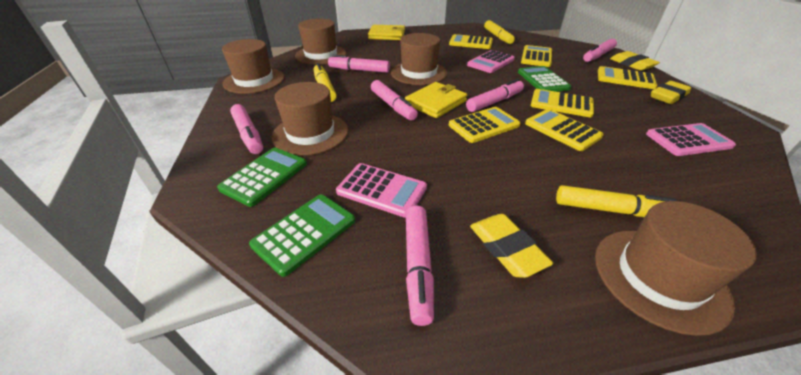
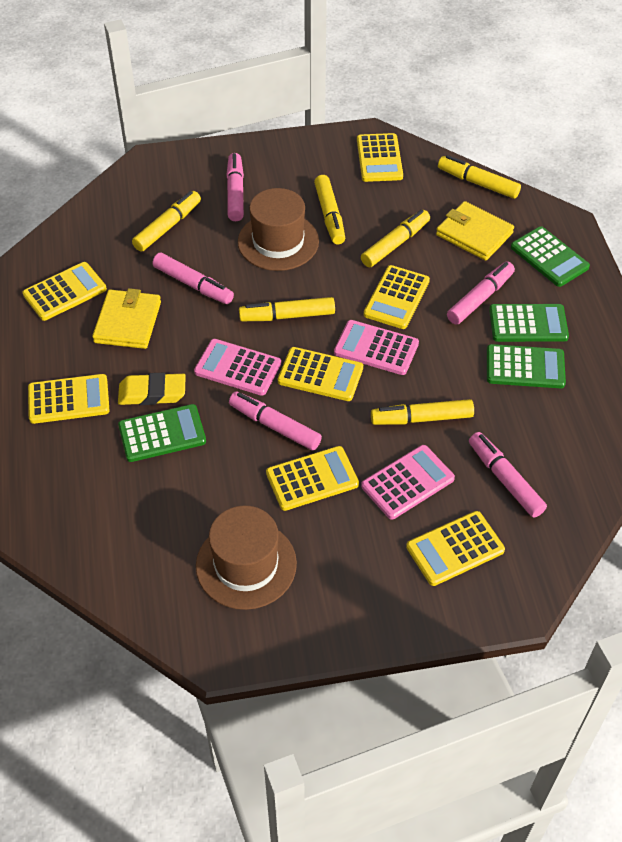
brown hat: [222,39,284,94] [272,82,348,155] [295,19,347,65] [391,33,447,85] [595,201,757,336] = 5 -> [196,506,297,610] [238,188,319,271] = 2
green calculator: [217,148,307,207] [249,194,355,277] [518,66,571,92] = 3 -> [118,404,206,462] [487,344,566,388] [489,304,569,342] [511,226,590,287] = 4
pink marker: [230,104,263,154] [328,55,390,73] [371,80,418,121] [406,205,434,326] [466,79,524,112] [583,39,617,62] = 6 -> [153,253,234,304] [226,153,244,221] [229,391,322,451] [447,262,515,324] [469,432,547,518] = 5
yellow calculator: [449,34,493,49] [449,107,520,143] [521,45,552,67] [525,109,604,151] [531,89,594,117] [598,66,657,89] = 6 -> [22,262,107,321] [28,374,110,424] [266,446,359,511] [278,347,363,401] [357,133,403,182] [364,265,430,329] [406,511,505,586] = 7
yellow eraser: [470,214,553,278] [610,51,660,71] [651,81,691,104] = 3 -> [118,373,186,405] = 1
yellow marker: [314,63,337,102] [484,20,515,44] [556,185,677,217] = 3 -> [132,191,201,252] [239,297,335,321] [314,175,345,244] [361,210,430,267] [371,399,474,425] [438,155,521,199] = 6

